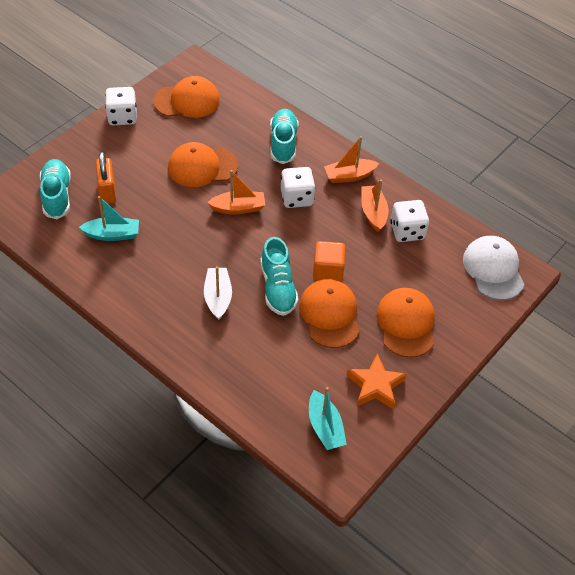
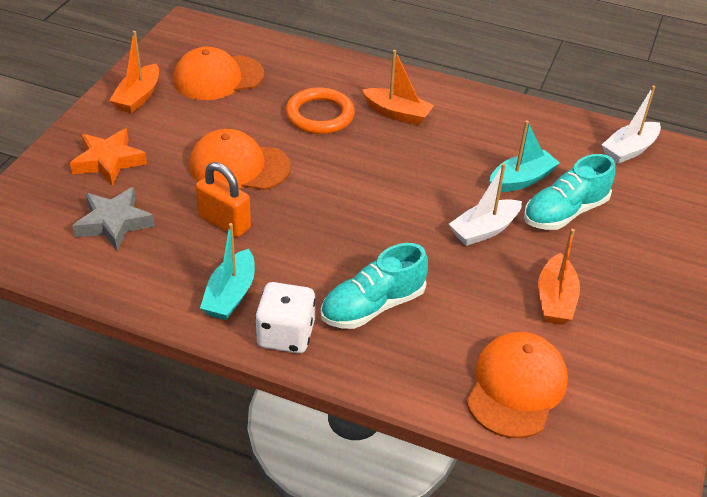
grey star: none = 0 -> [72,187,155,251] = 1
orange cap: [153,76,220,118] [168,142,238,187] [299,279,360,348] [376,288,435,358] = 4 -> [173,47,265,100] [189,129,291,190] [466,332,568,438] = 3
orange cube: [313,241,346,282] = 1 -> none = 0
orange ring: none = 0 -> [286,88,355,134] = 1
turquoise shoe: [40,159,71,219] [260,237,299,316] [270,109,298,164] = 3 -> [321,243,428,329] [524,154,615,230] = 2
white boat: [204,266,232,320] = 1 -> [449,163,522,246] [602,86,661,164] = 2
white cap: [463,236,524,300] = 1 -> none = 0
white dice: [105,87,137,125] [281,167,316,208] [390,200,429,242] = 3 -> [255,282,316,353] = 1

